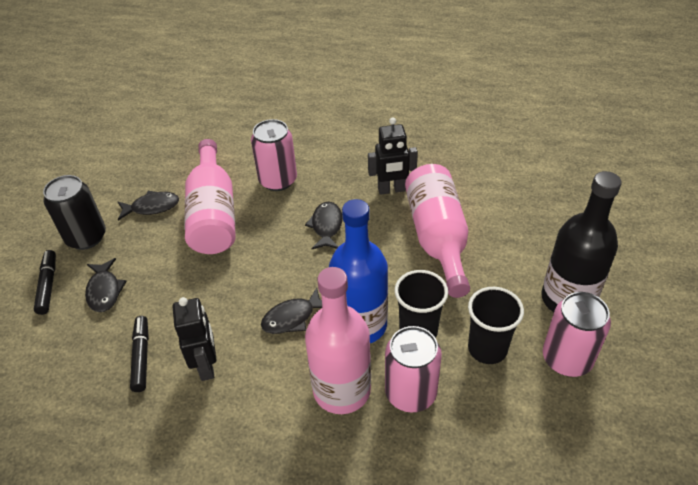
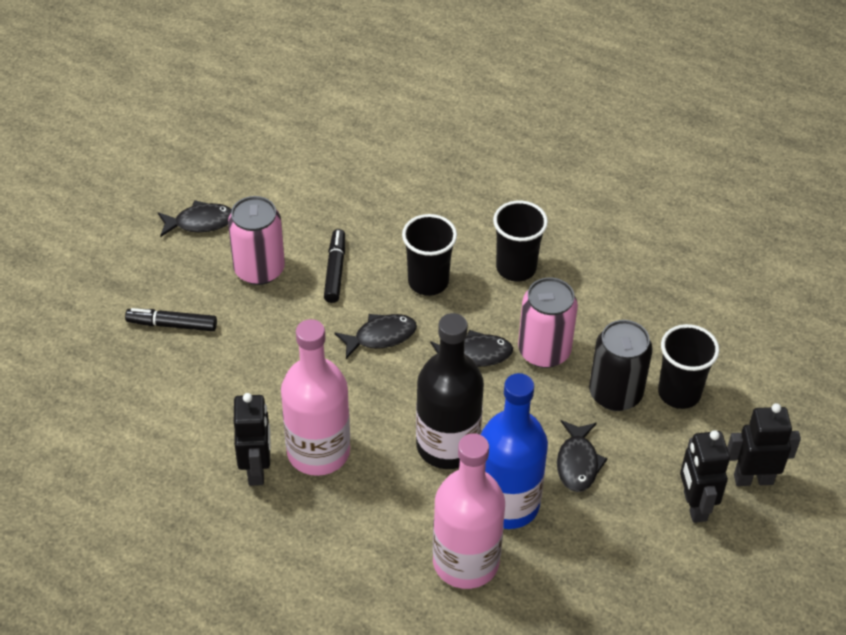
black cup: [395,270,448,338] [468,287,524,364] = 2 -> [402,214,457,296] [493,201,548,282] [658,324,719,409] = 3
black robot: [173,297,217,381] [368,117,418,195] = 2 -> [234,393,270,486] [680,430,730,523] [727,403,801,486] = 3
pink bottle: [185,139,236,254] [305,267,371,414] [405,164,470,298] = 3 -> [281,319,350,476] [433,433,505,589] = 2
pink can: [251,119,297,191] [385,326,442,412] [543,292,611,377] = 3 -> [228,196,285,285] [518,278,578,368] = 2

